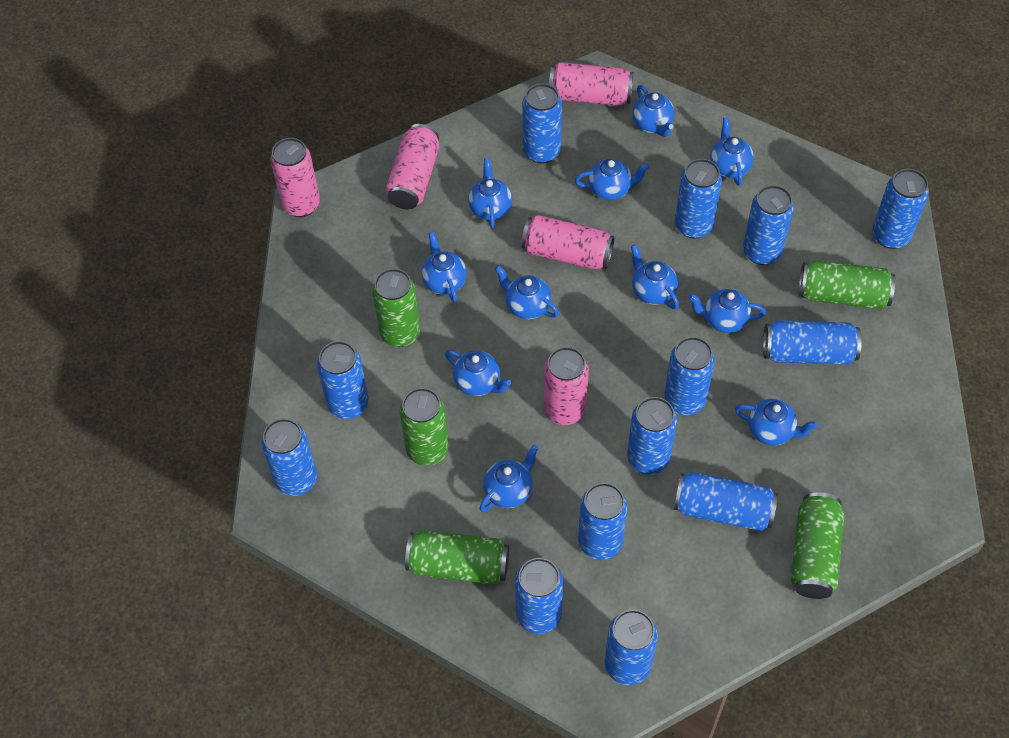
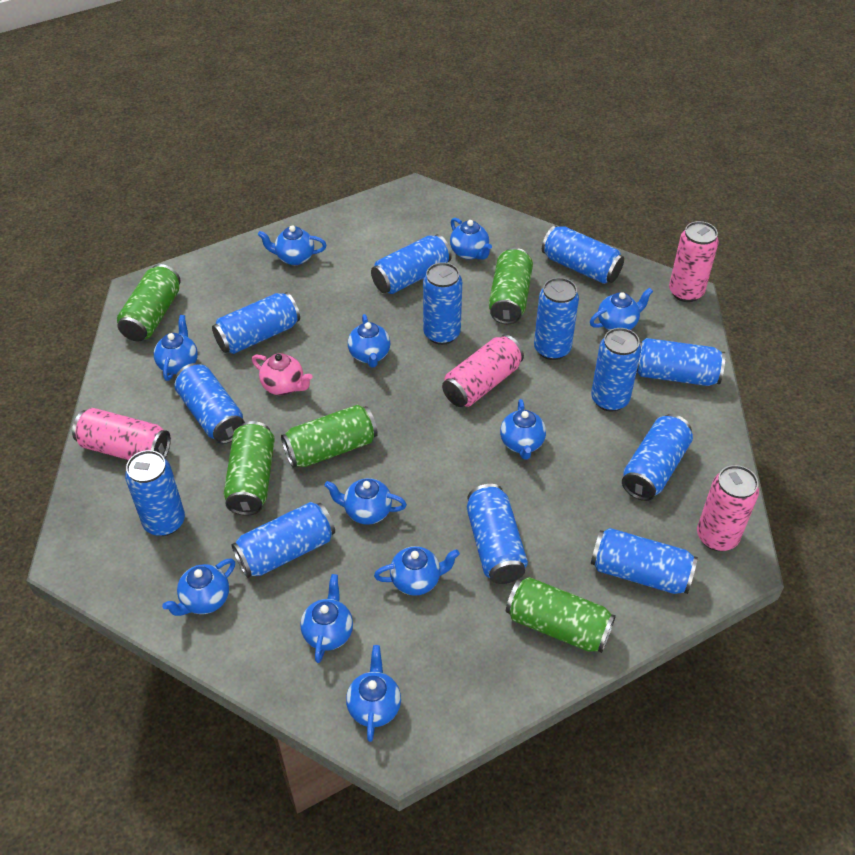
pink can: [270,138,320,217] [385,124,439,209] [521,215,615,270] [544,347,589,425] [549,62,633,106] = 5 -> [72,408,171,460] [442,335,524,407] [669,221,719,302] [697,465,759,551] = 4
pink teapot: none = 0 -> [252,353,312,395] = 1

